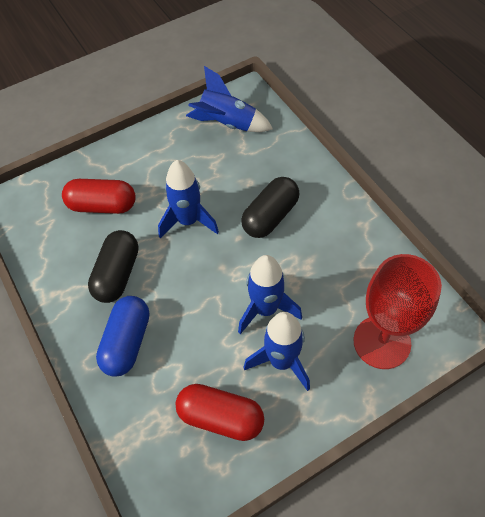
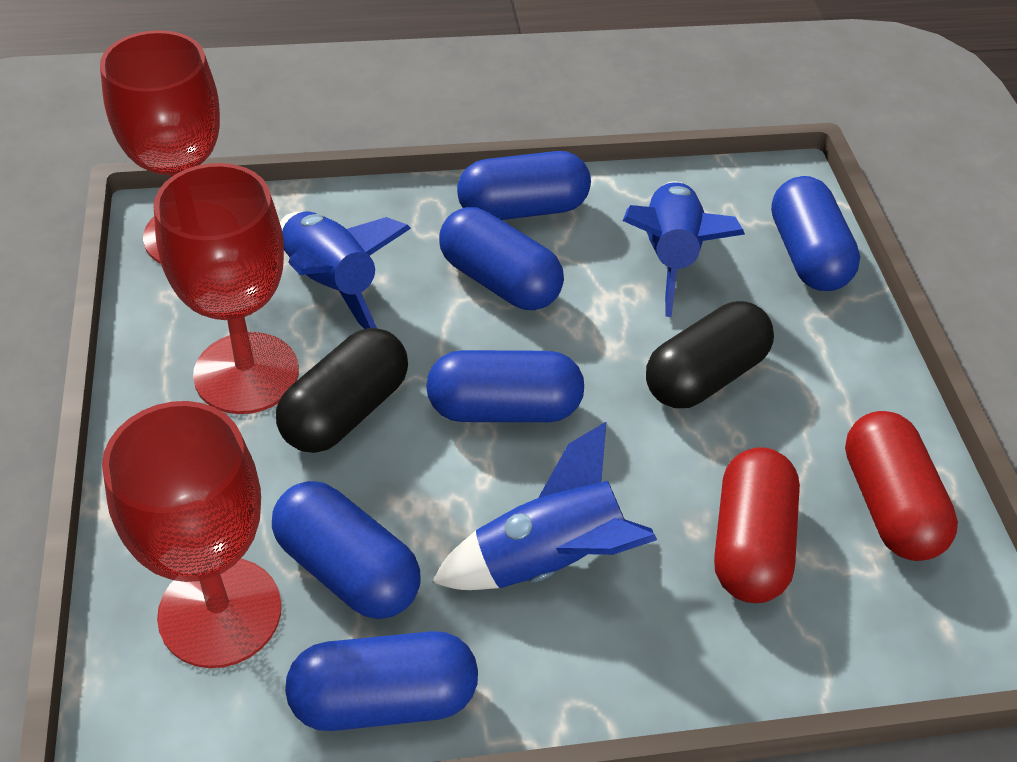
blue capsule: [96,296,149,377] = 1 -> [272,481,421,619] [285,631,478,731] [426,350,584,422] [439,207,564,310] [457,151,591,220] [771,176,860,291] = 6
blue rocket: [158,160,219,238] [186,66,273,132] [238,255,302,334] [244,312,310,391] = 4 -> [280,211,411,329] [431,422,657,590] [623,181,745,317] = 3
red goblet: [353,254,442,369] = 1 -> [100,30,220,264] [102,401,281,668] [154,163,299,414] = 3

